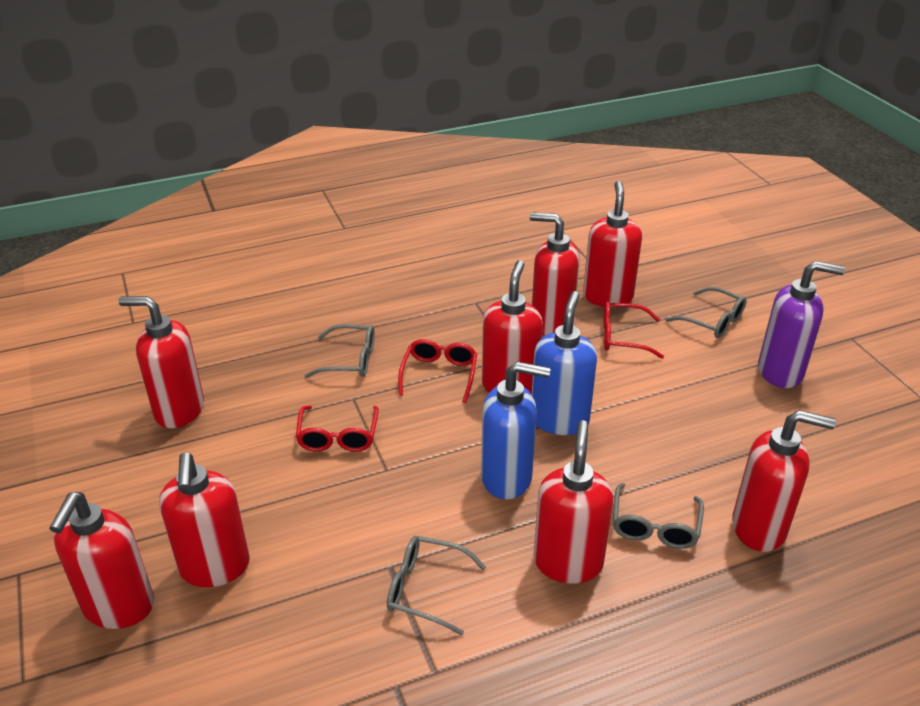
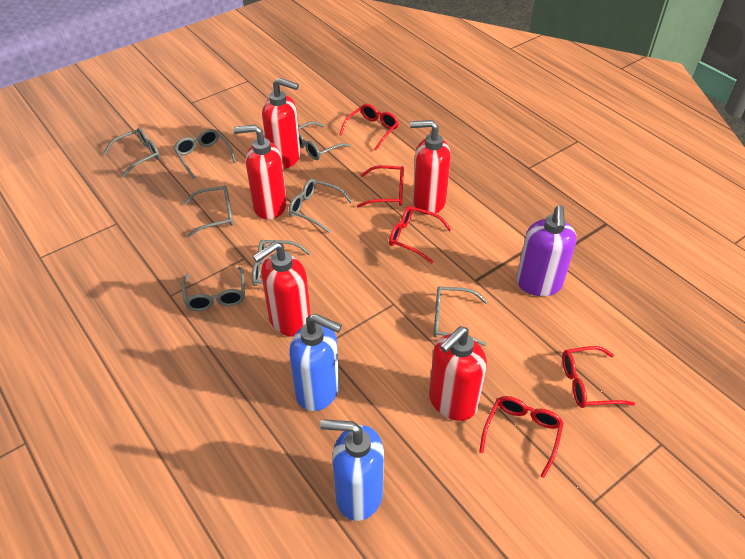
grey glasses: [304,324,375,378] [387,536,486,635] [613,483,704,549] [665,287,747,338] = 4 -> [103,128,160,178] [174,129,236,179] [182,267,245,311] [184,185,234,237] [252,240,310,286] [289,179,352,233] [298,121,351,160] [434,286,487,346] = 8
red glasses: [296,405,379,452] [398,339,477,403] [603,301,664,359] = 3 -> [339,104,399,151] [357,165,404,208] [389,206,452,263] [479,396,564,478] [562,346,635,408] = 5
red soap dispenser: [49,492,154,629] [119,296,204,428] [159,453,250,587] [482,260,543,395] [530,212,580,336] [534,420,614,584] [583,181,642,307] [732,410,836,552] = 8 -> [233,125,287,219] [253,241,311,337] [262,78,301,169] [410,120,451,215] [429,326,487,421] = 5

